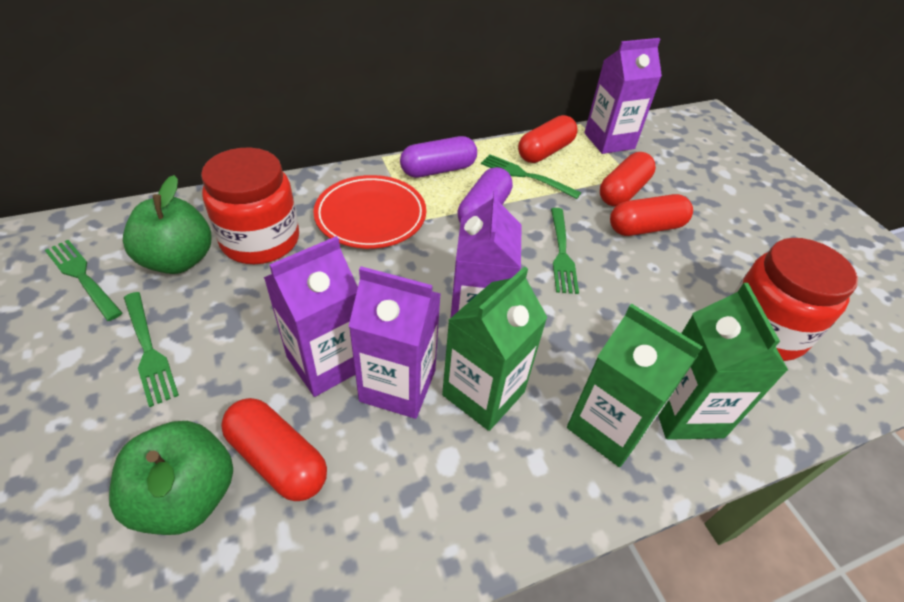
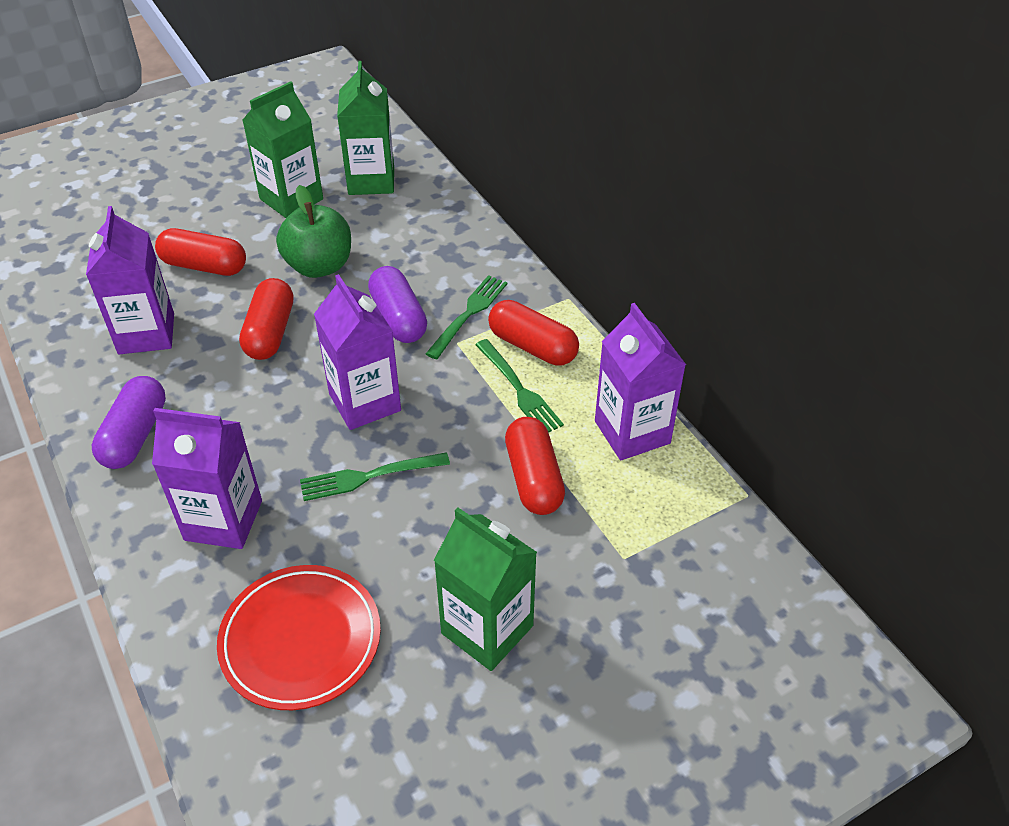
green apple: [109,421,233,535] [123,175,211,274] = 2 -> [276,185,351,278] = 1
green fork: [45,240,122,321] [124,292,179,407] [481,154,581,199] [551,208,579,294] = 4 -> [300,452,450,501] [426,275,507,359] [476,339,564,433] = 3
red jar: [201,148,299,264] [733,238,858,361] = 2 -> none = 0

